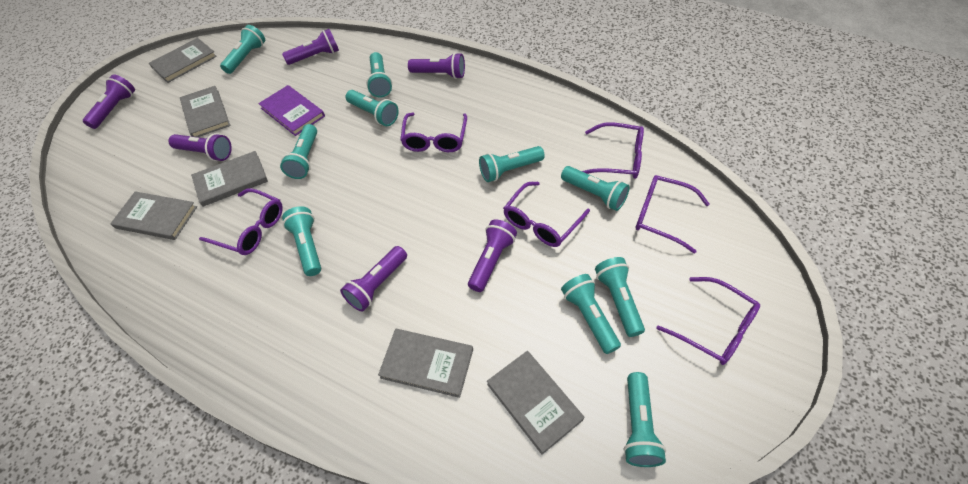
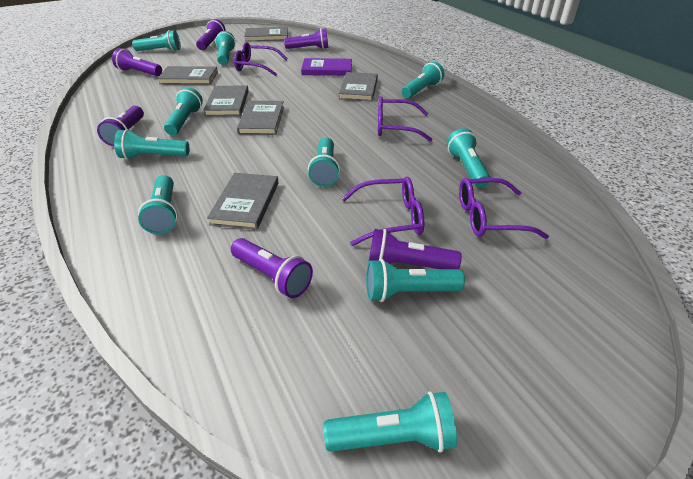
purple glasses: [199,188,283,255] [400,113,467,152] [503,182,590,247] [582,122,644,179] [635,175,710,254] [657,277,760,365] = 6 -> [234,42,288,76] [342,177,424,246] [378,96,433,142] [459,178,549,239] = 4

